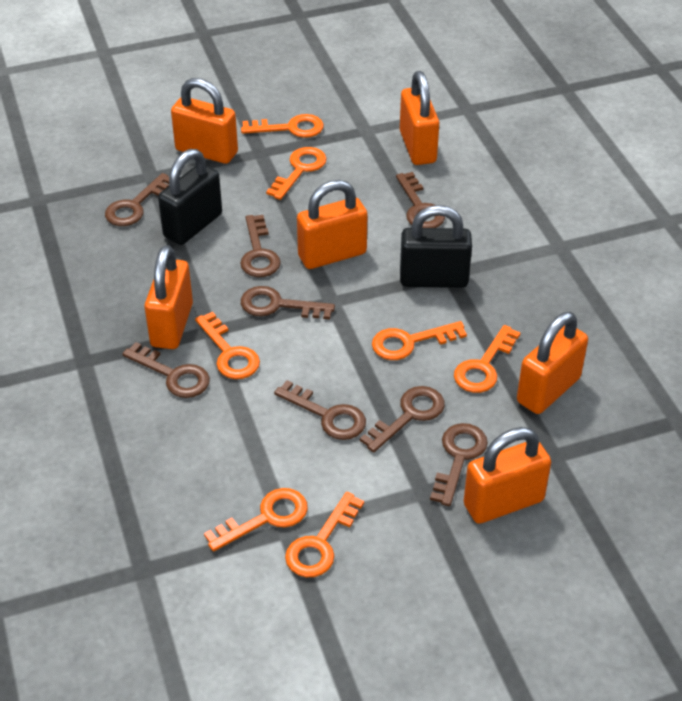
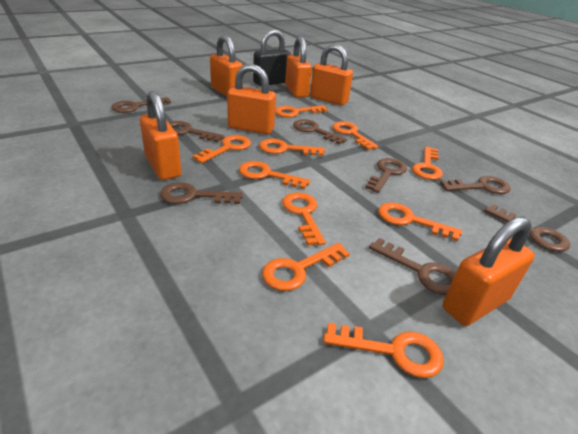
black padlock: [158,149,222,245] [400,205,472,288] = 2 -> [253,29,291,86] = 1
orange key: [195,312,260,379] [204,488,308,552] [241,114,324,138] [266,147,327,200] [285,492,364,577] [372,321,467,360] [454,325,521,393] = 7 -> [193,135,251,163] [239,161,310,189] [259,139,325,156] [262,243,350,291] [275,105,328,118] [282,193,326,246] [323,323,444,378] [333,121,378,150] [378,202,462,241] [412,146,443,180] = 10

